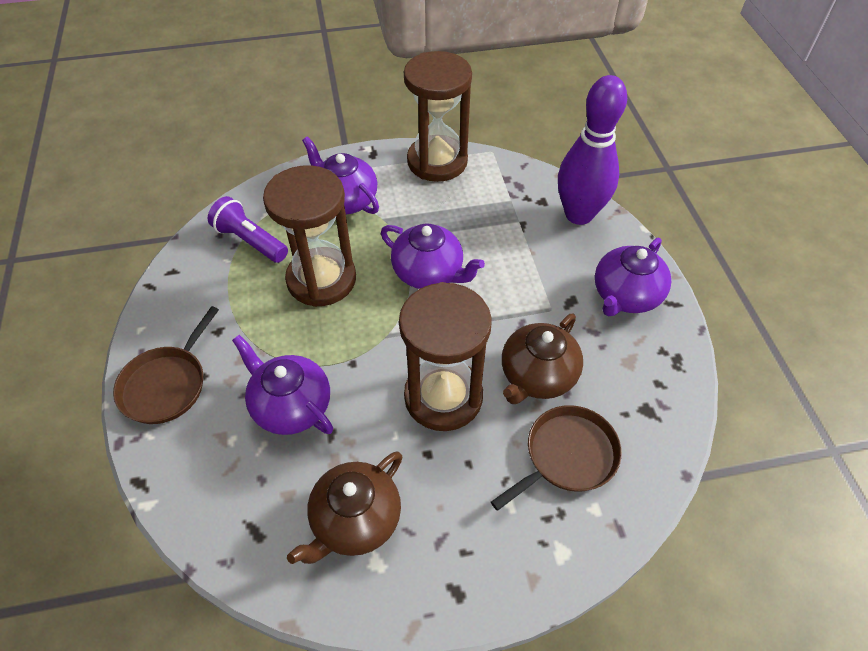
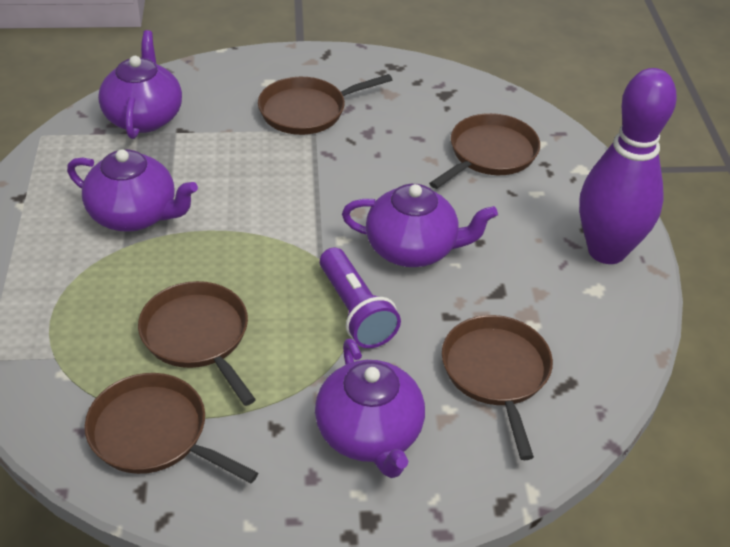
brown hourglass: [263,165,356,307] [399,282,492,431] [404,51,472,182] = 3 -> none = 0
brown pan: [113,306,219,424] [491,405,622,511] = 2 -> [85,373,258,483] [138,281,256,406] [258,74,392,135] [429,113,540,189] [442,315,553,460] = 5
brown teapot: [287,452,402,564] [502,314,583,404] = 2 -> none = 0

